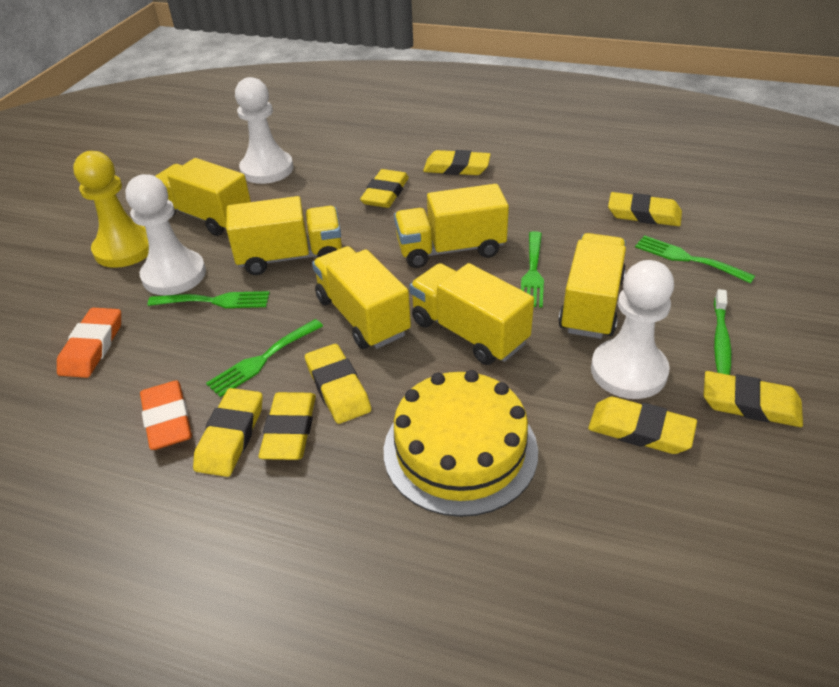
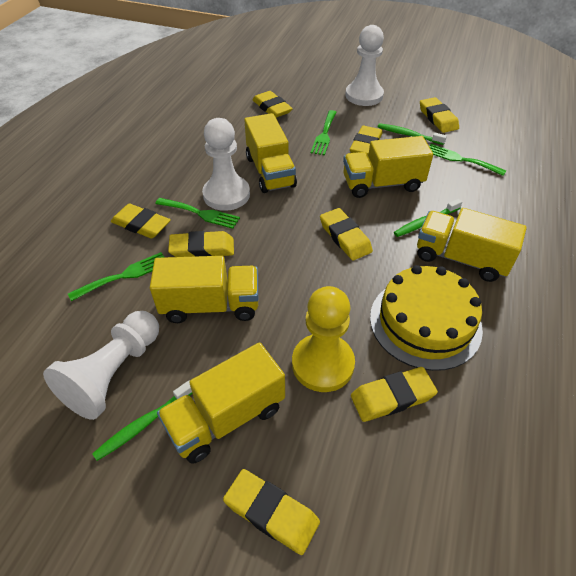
green toothbrush: [714,289,731,375] = 1 -> [92,381,193,461] [378,123,447,145] [394,199,462,237] = 3
orange eraser: [57,308,121,378] [140,380,192,450] = 2 -> none = 0
yellow truck: [155,158,251,236] [226,196,342,275] [312,246,411,349] [394,184,509,268] [409,263,534,365] [558,233,626,339] = 6 -> [150,256,258,323] [157,343,285,464] [244,113,297,193] [343,136,433,198] [417,208,527,282] = 5

